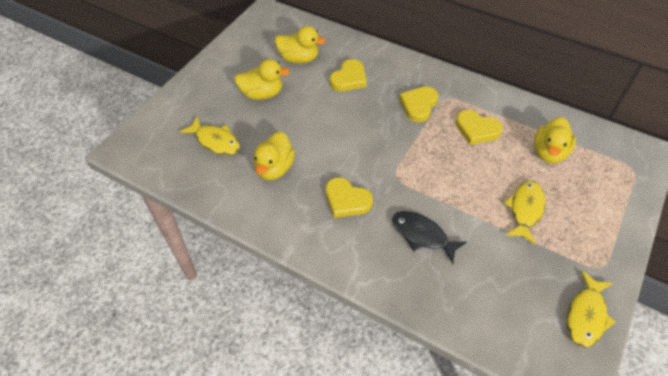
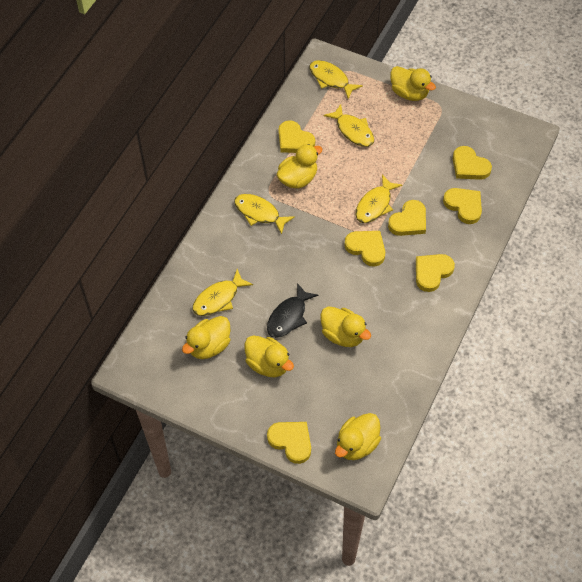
yellow duck: [234,59,290,100] [253,132,295,180] [275,26,326,64] [534,117,576,163] = 4 -> [182,316,230,359] [245,335,294,377] [277,144,323,188] [320,306,371,347] [335,413,381,460] [390,66,436,101] = 6
yellow fish: [180,117,240,156] [504,181,546,245] [567,270,615,348] = 3 -> [192,269,253,316] [234,194,295,234] [309,60,363,99] [324,104,374,147] [356,175,402,223] = 5
yellow heart: [326,177,373,218] [330,59,367,91] [399,87,439,122] [456,110,503,145] = 4 -> [267,422,311,464] [279,120,315,153] [344,231,385,267] [388,200,426,236] [416,254,455,292] [443,188,482,224] [453,146,492,180] = 7

